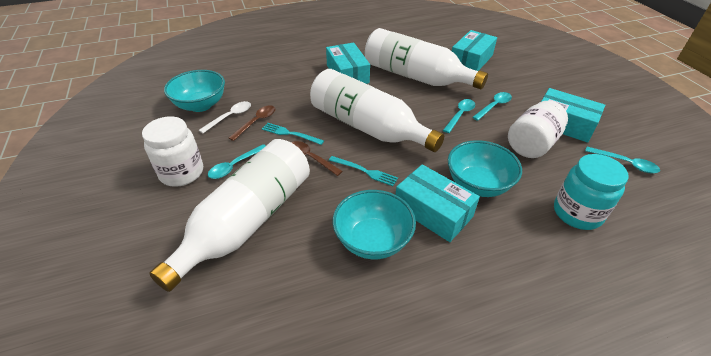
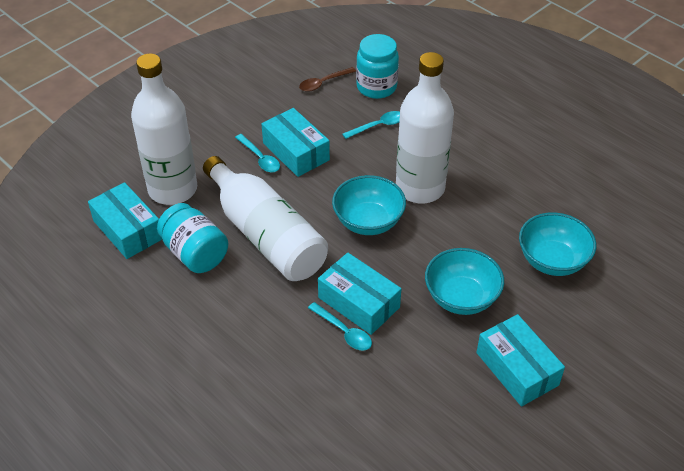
brown spoon: [229,105,275,141] [291,141,343,176] = 2 -> [299,67,356,92] = 1
turquoise fork: [262,123,324,145] [329,156,398,186] = 2 -> none = 0
turquoise jar: [554,154,629,230] = 1 -> [157,203,228,273] [356,34,399,99] = 2
turquoise spoon: [208,144,266,179] [443,99,475,133] [472,92,512,121] [585,147,660,173] = 4 -> [235,134,280,172] [308,302,372,351] [342,111,400,139] = 3
white jar: [142,116,203,187] [508,101,568,158] = 2 -> none = 0
white spoon: [199,101,251,133] = 1 -> none = 0

